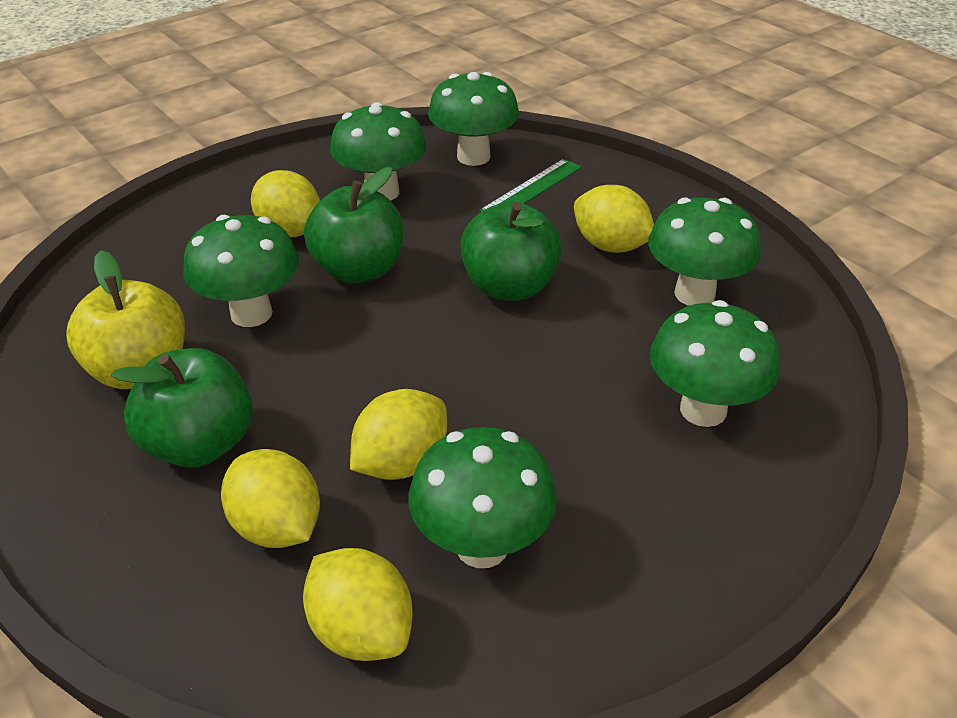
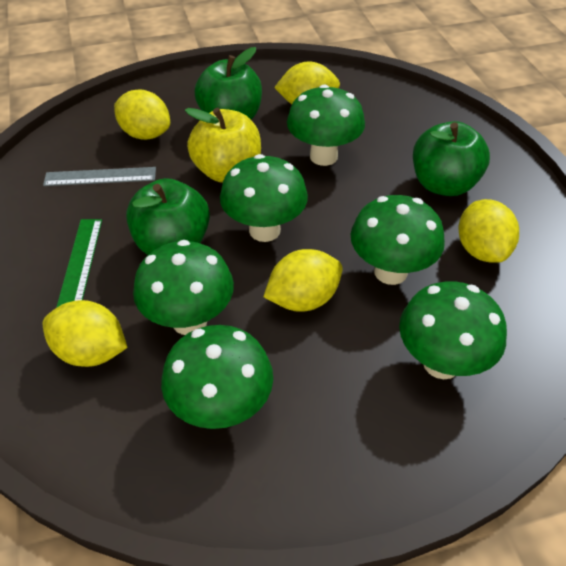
grey ruler: none = 0 -> [43,167,156,186] = 1

